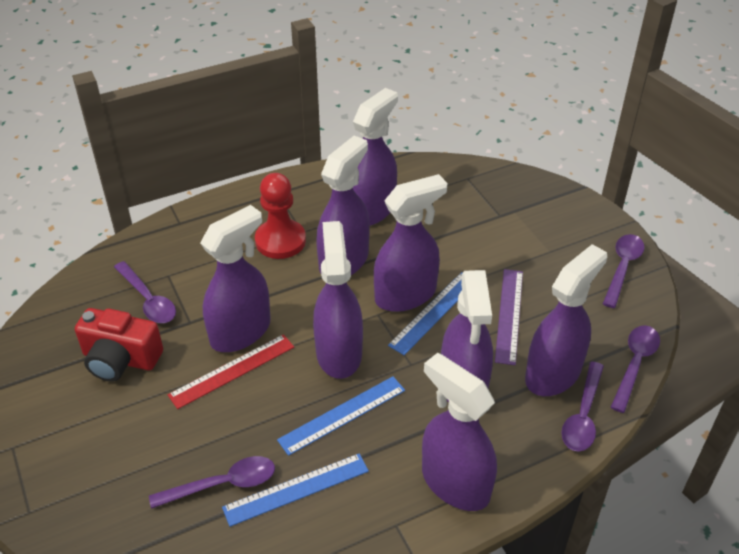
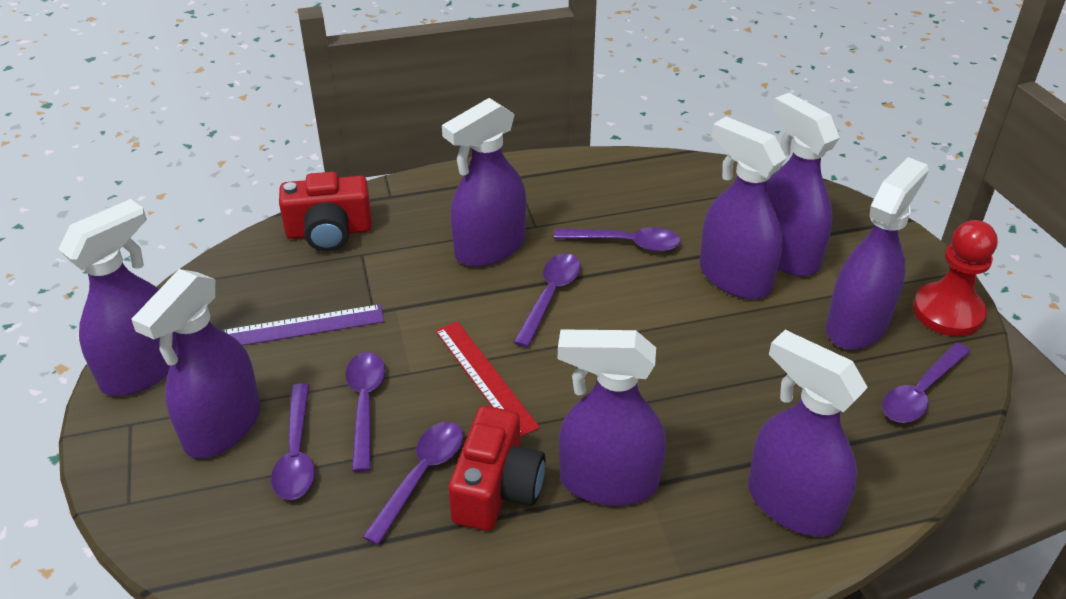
blue ruler: [222,453,369,527] [277,376,405,456] [388,272,462,355] = 3 -> none = 0
purple spoon: [114,261,176,323] [149,456,275,509] [561,362,604,451] [603,234,644,308] [610,325,660,413] = 5 -> [271,383,315,500] [345,352,385,472] [362,422,463,545] [513,254,581,348] [554,227,681,252] [882,342,971,423] = 6
red camera: [75,308,163,382] = 1 -> [279,172,372,251] [448,406,546,531] = 2

